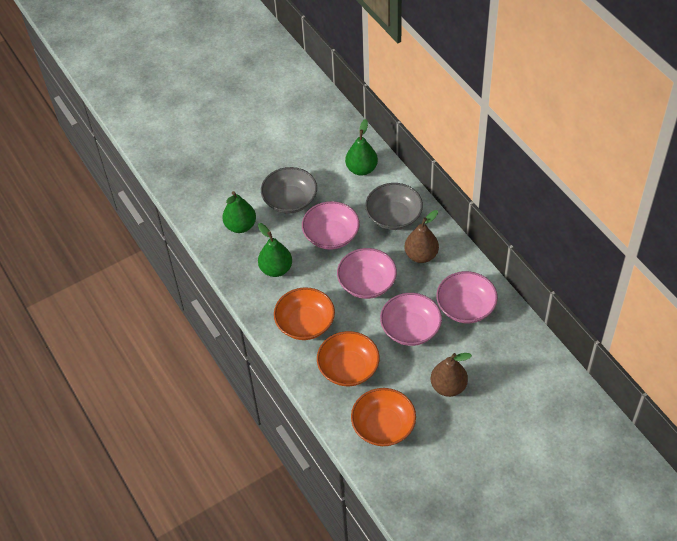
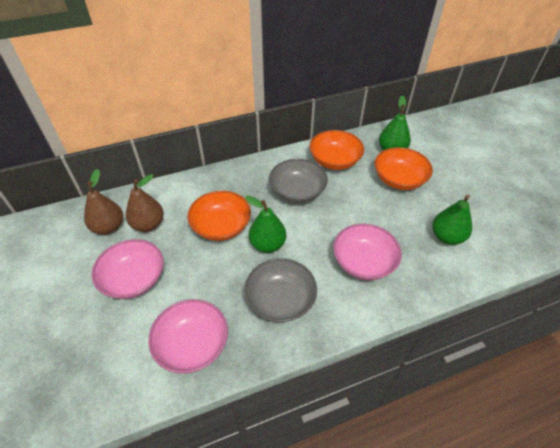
pink bowl: [302,201,360,250] [337,248,397,299] [380,293,442,346] [436,271,498,323] = 4 -> [91,239,164,299] [148,299,228,374] [333,224,402,280] = 3

